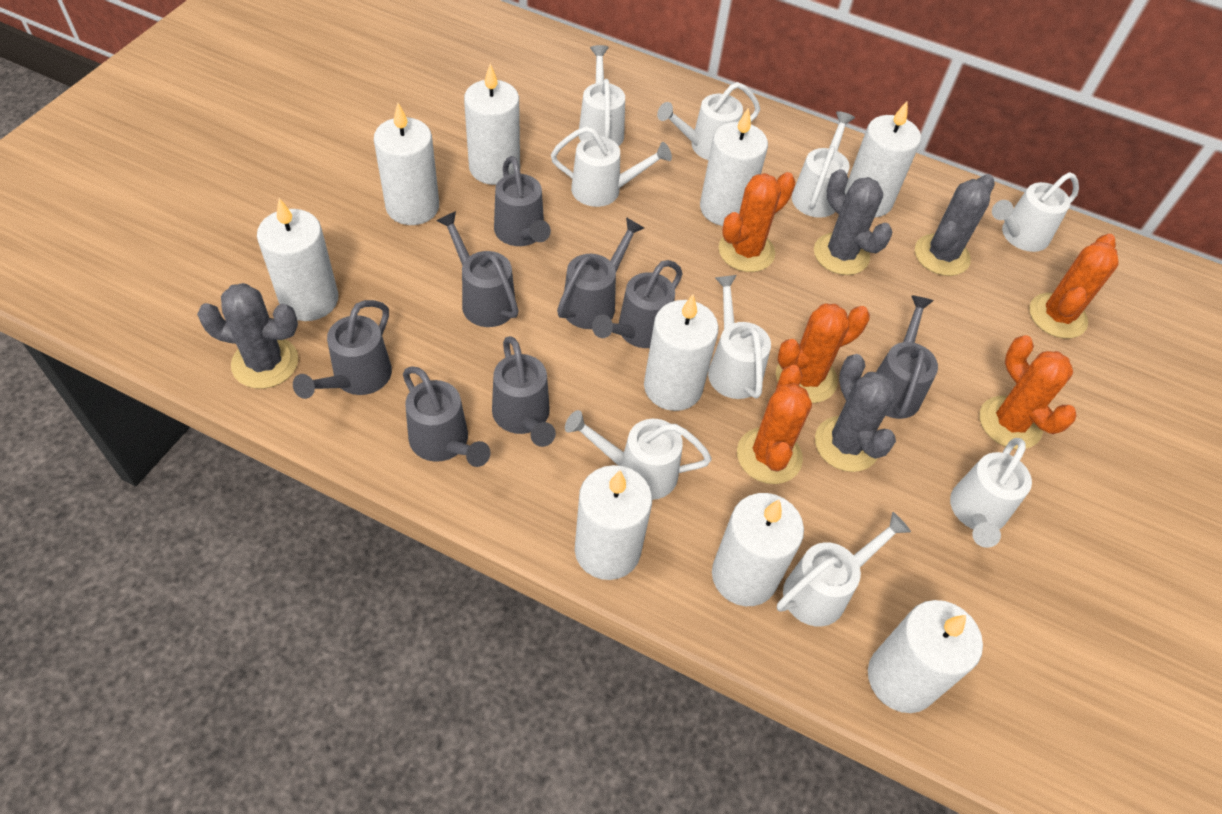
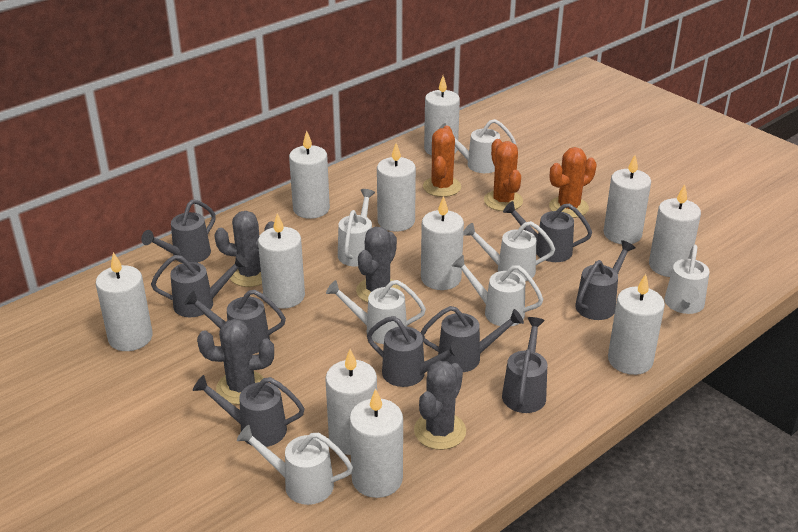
grey watering can: [293,300,392,399] [403,366,490,467] [436,211,519,327] [492,336,556,447] [494,156,551,246] [557,217,644,329] [592,260,683,348] [876,295,938,419] = 8 -> [141,199,216,263] [151,254,248,317] [184,290,286,354] [193,375,305,447] [367,316,464,387] [420,306,524,372] [502,317,547,413] [503,201,592,262] [575,240,636,320] = 9
orange cactus: [719,172,796,272] [737,365,812,484] [776,304,870,403] [980,335,1077,449] [1029,234,1119,339] = 5 -> [423,125,461,197] [484,139,523,211] [549,147,597,218] = 3
white candle: [257,198,338,321] [374,103,439,225] [464,63,520,185] [575,465,652,580] [644,294,719,411] [700,107,768,226] [712,493,804,606] [845,100,921,218] [868,600,983,713] = 9 -> [96,252,153,351] [258,213,305,309] [289,131,330,219] [325,349,377,455] [349,389,403,498] [377,143,416,232] [421,196,464,290] [424,76,460,155] [604,155,651,244] [608,274,665,375] [649,184,701,277] = 11
white watering can: [551,126,672,207] [565,410,712,500] [579,45,625,146] [657,82,760,160] [708,275,771,399] [777,512,911,627] [792,111,855,218] [950,438,1032,548] [992,172,1079,252] = 9 -> [237,425,353,505] [326,280,426,344] [338,189,375,267] [439,119,516,173] [452,255,544,327] [463,221,555,281] [664,244,710,314] = 7

